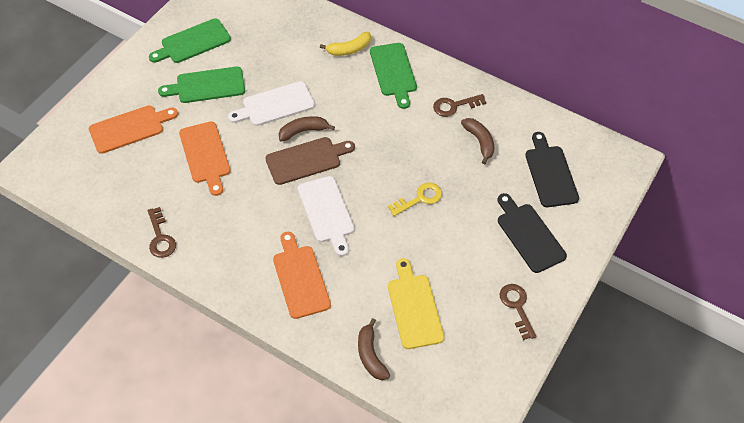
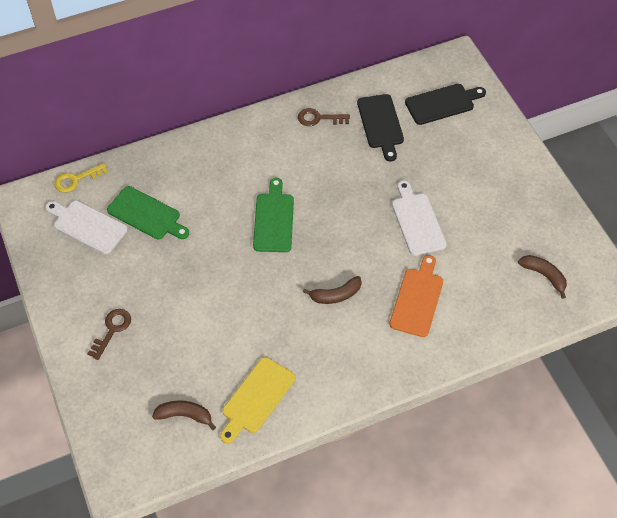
brown cutting board: [265,137,355,185] = 1 -> none = 0
brown key: [148,207,176,258] [433,94,486,117] [500,284,537,340] = 3 -> [87,309,131,360] [298,108,350,126] = 2
green cutting board: [149,18,231,63] [158,66,245,103] [370,43,417,109] = 3 -> [107,186,189,239] [253,178,294,252] = 2
orange cutting board: [89,105,178,154] [179,121,231,196] [273,232,331,319] = 3 -> [389,255,443,337] = 1
yellow banana: [320,32,371,56] = 1 -> none = 0

